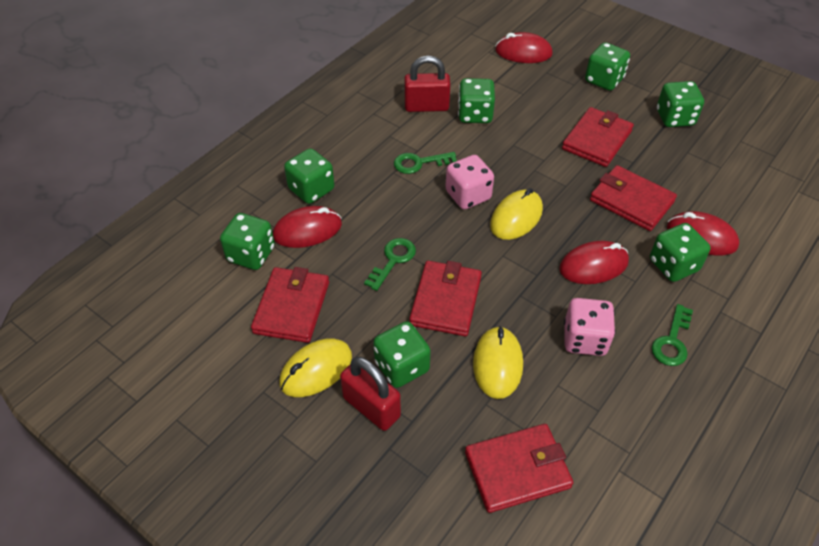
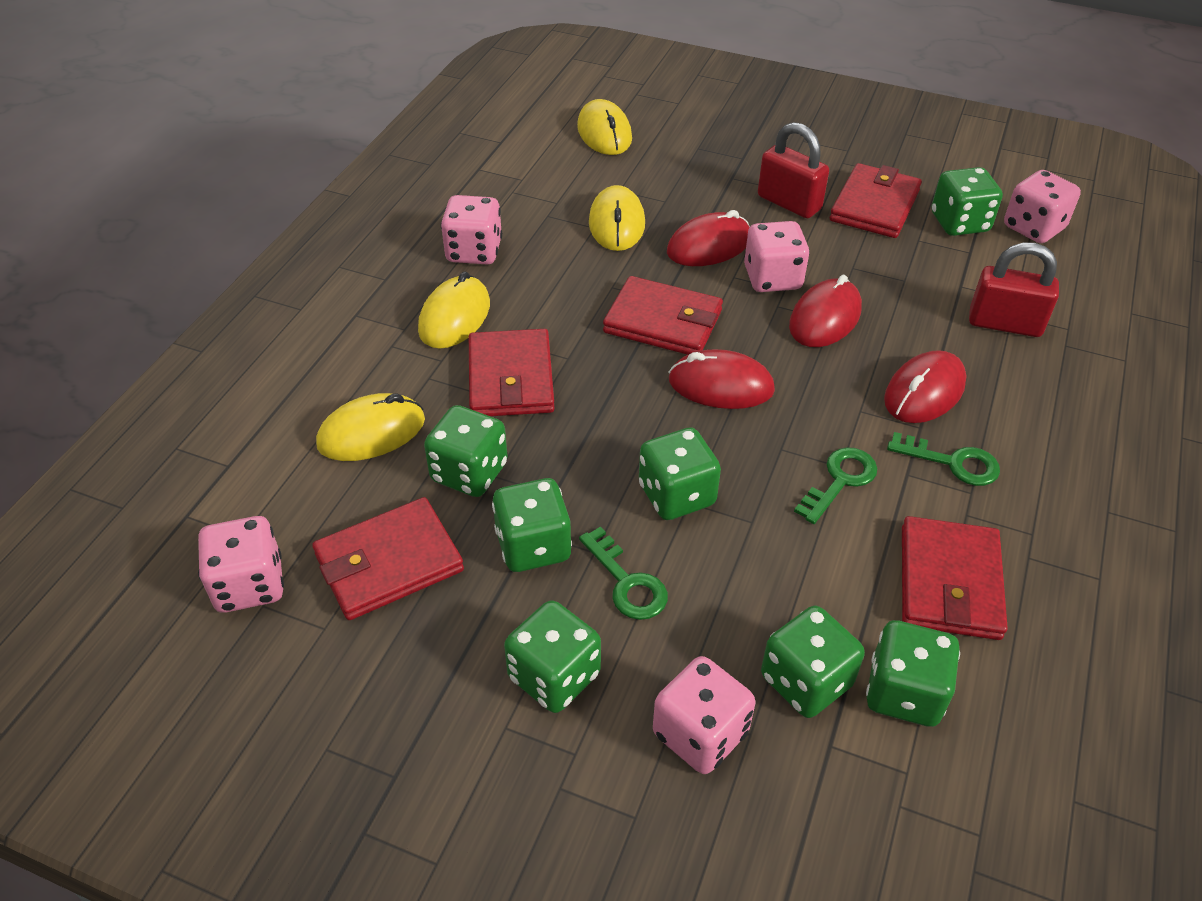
pink dice: [445,155,494,209] [564,298,615,356] = 2 -> [198,516,284,613] [441,195,502,264] [653,656,755,774] [744,221,810,292] [1004,170,1081,243] = 5
yellow mouse: [279,338,352,397] [473,326,523,399] [490,188,543,240] = 3 -> [316,393,425,461] [418,271,490,349] [577,99,632,155] [589,185,645,251] = 4

